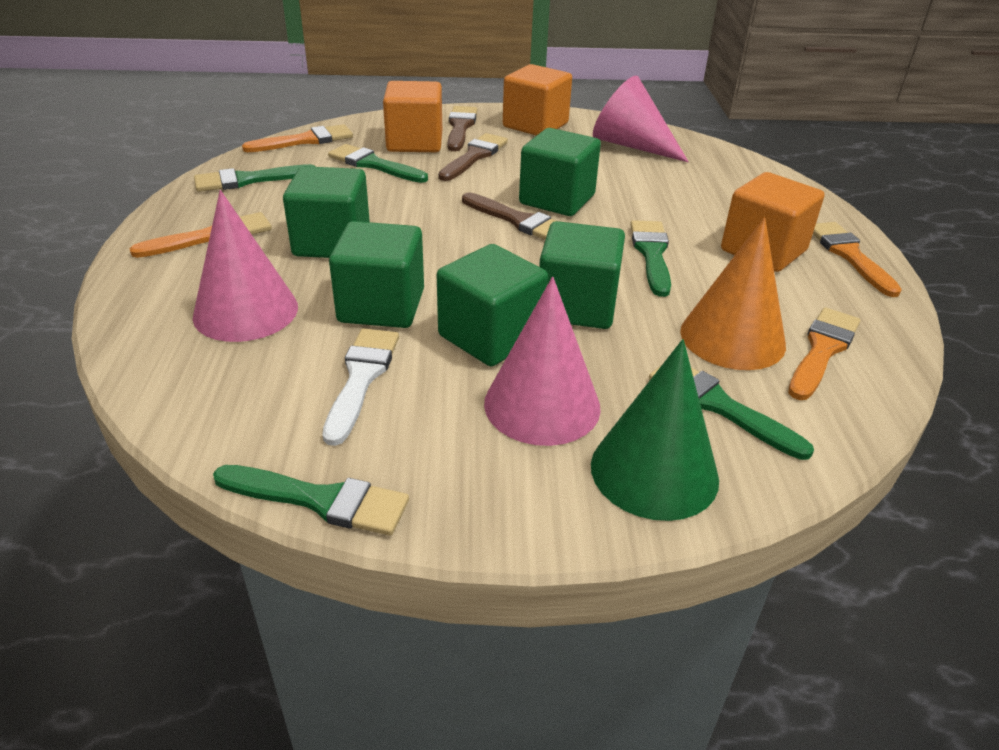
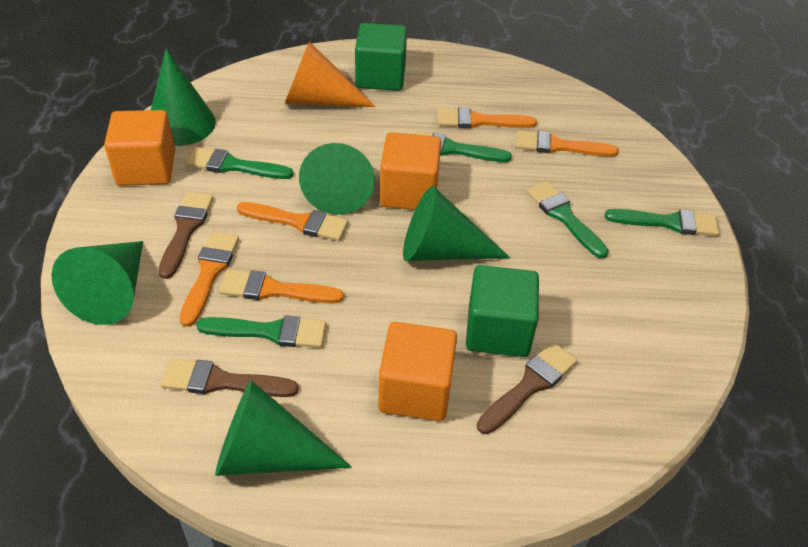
green cone: [591,339,719,521] = 1 -> [51,241,143,325] [151,49,216,146] [215,380,352,476] [299,143,375,215] [403,186,510,261] = 5
green cube: [283,166,370,258] [329,221,424,328] [437,244,548,367] [519,128,601,216] [539,221,625,329] = 5 -> [355,23,407,91] [466,265,539,357] = 2
orange brush: [130,212,272,258] [242,124,353,152] [788,307,860,400] [813,222,902,297] = 4 -> [179,232,239,327] [219,269,344,303] [237,202,348,241] [438,107,537,128] [516,130,619,157] = 5
pink cone: [193,190,298,342] [484,277,601,446] [593,76,689,162] = 3 -> none = 0
white brush: [323,328,399,446] = 1 -> none = 0

